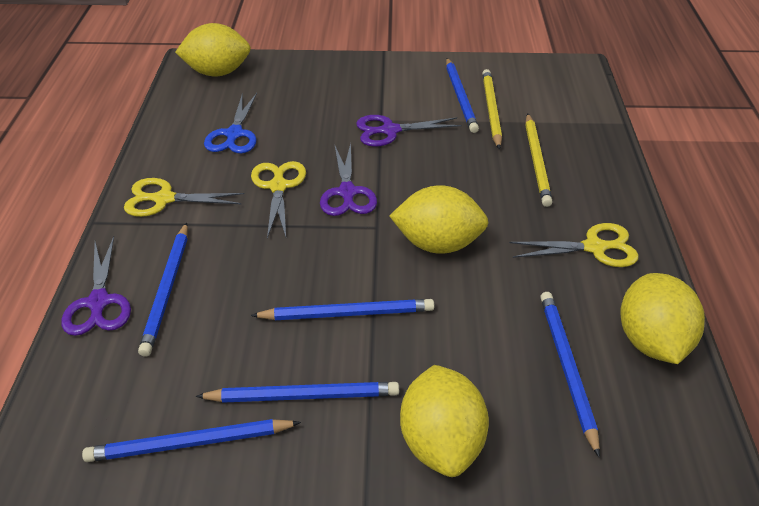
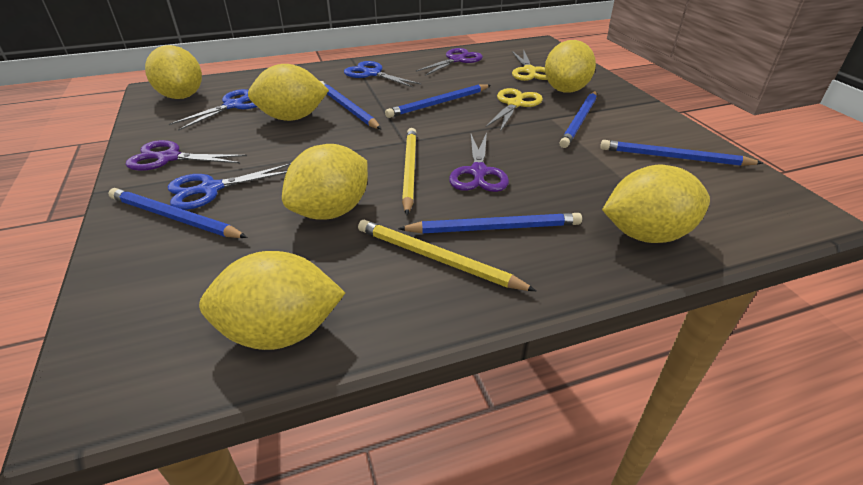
blue scissors: [204,93,257,153] = 1 -> [168,163,291,210] [169,89,257,131] [344,61,421,87] = 3
yellow lemon: [175,23,251,77] [390,185,489,254] [400,365,489,477] [621,273,705,364] = 4 -> [145,45,202,99] [199,251,345,350] [248,64,329,121] [282,144,368,220] [545,40,596,93] [602,165,710,243] = 6
yellow scissors: [124,178,245,217] [251,161,306,238] [509,223,639,267] = 3 -> [485,88,543,132] [512,49,547,81] = 2

